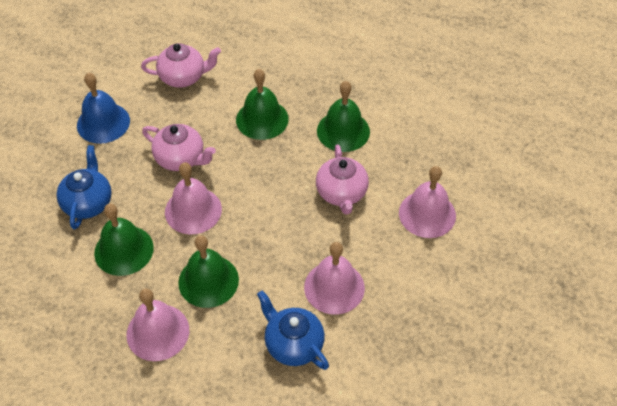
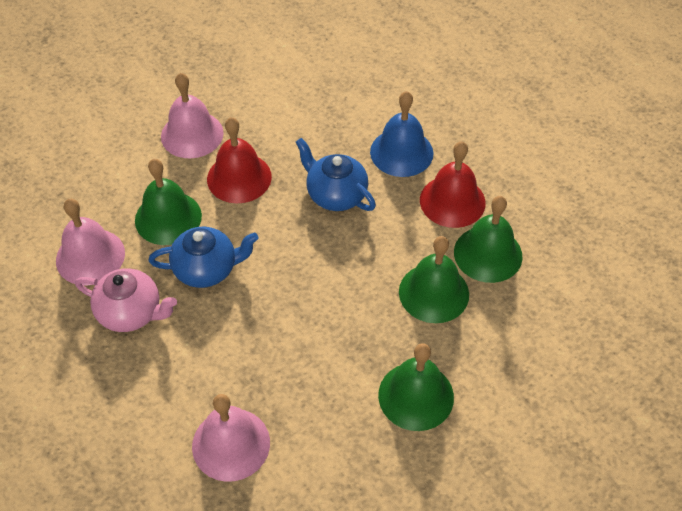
pink bell: [126,289,189,361] [165,162,222,234] [304,242,365,314] [399,166,456,238] = 4 -> [56,198,125,286] [161,73,224,158] [192,394,270,482] = 3
pink teapot: [141,43,221,88] [142,124,216,171] [316,144,369,215] = 3 -> [75,268,177,332] = 1
red bell: none = 0 -> [207,117,272,203] [420,141,486,228] = 2

